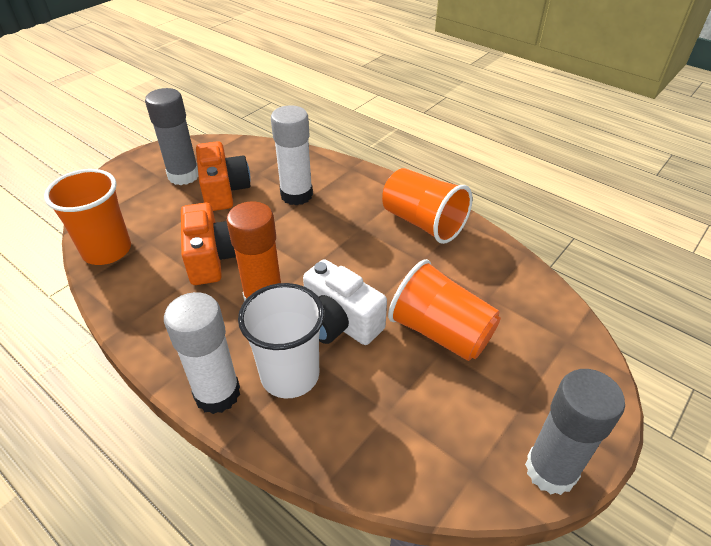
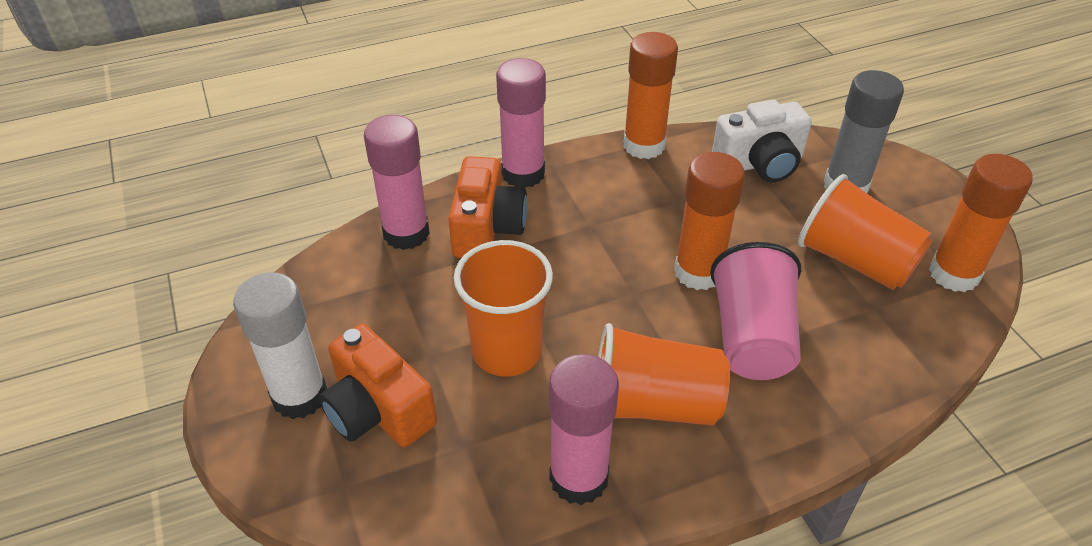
grey glue stick: [145,88,199,185] [525,369,625,495] = 2 -> [823,70,904,193] = 1
orange glue stick: [227,201,281,302] = 1 -> [623,32,678,159] [674,152,745,290] [929,154,1033,292] = 3
pink cup: none = 0 -> [710,242,801,380] = 1
pink glue stick: none = 0 -> [364,115,430,250] [496,58,546,188] [549,354,619,505] = 3
white cup: [238,283,324,398] = 1 -> none = 0
white glue stick: [164,292,240,414] [271,105,313,205] = 2 -> [233,272,327,419] = 1

